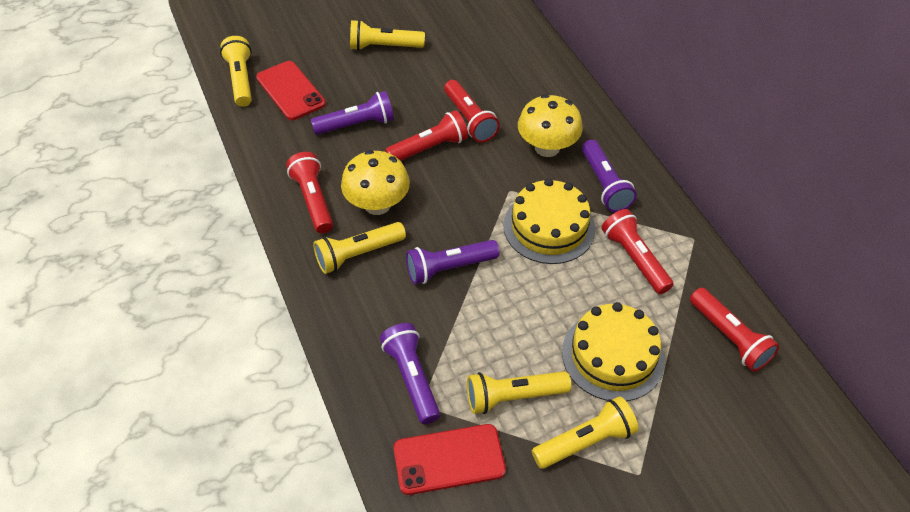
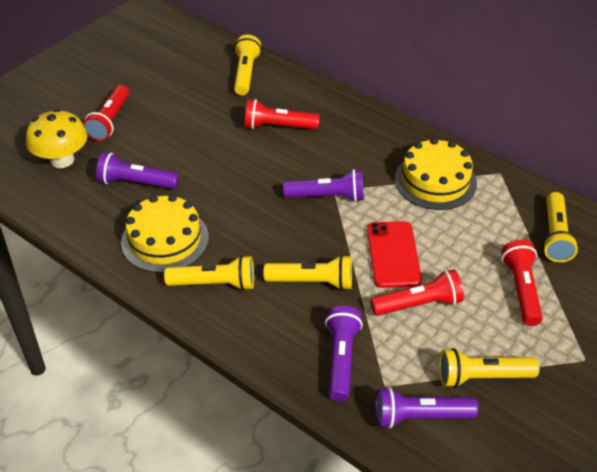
red flashlight: [286,152,333,233] [385,110,468,161] [444,80,500,142] [601,209,674,294] [690,288,779,372] = 5 -> [83,85,129,141] [245,99,320,130] [370,269,464,316] [501,240,543,326] = 4
red phone: [256,61,326,120] [394,424,506,495] = 2 -> [367,221,422,288] = 1
yellow mushroom: [341,150,410,215] [518,94,583,157] = 2 -> [26,109,87,168] = 1

